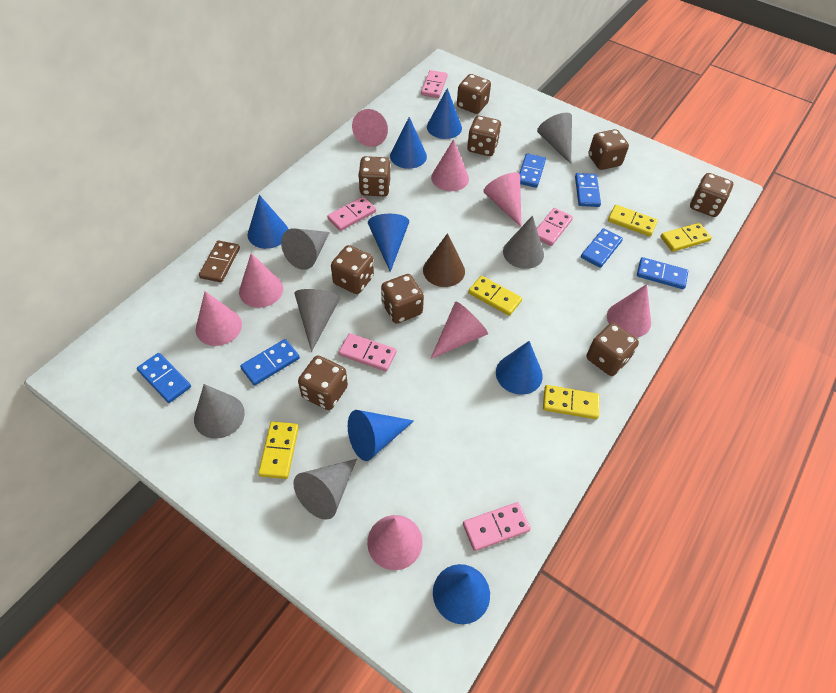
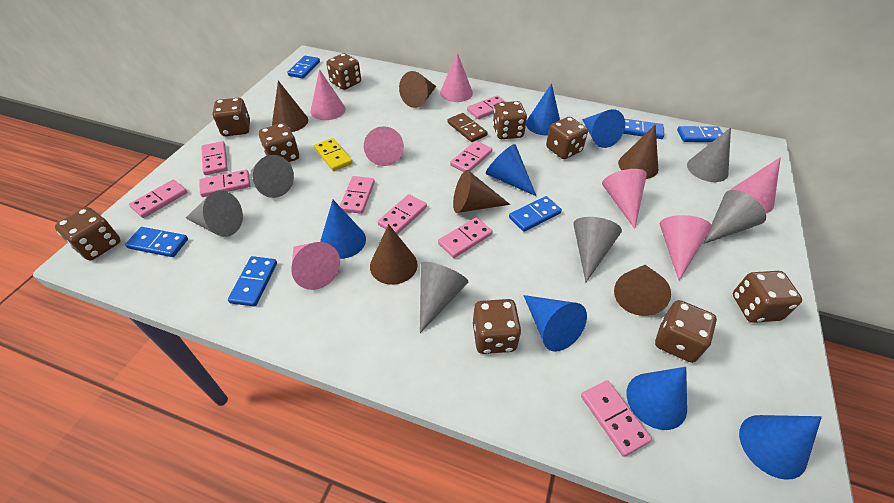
brown cone: [423,233,465,287] = 1 -> [272,81,308,132] [370,224,418,285] [399,71,436,108] [453,170,510,213] [614,265,671,316] [618,124,658,179] = 6
pink cone: [196,291,242,346] [239,253,283,308] [352,109,388,147] [367,515,423,570] [430,302,488,359] [431,139,469,191] [483,172,522,227] [607,284,651,338] = 8 -> [291,242,340,290] [310,69,346,120] [364,126,404,166] [440,53,473,102] [602,169,647,229] [660,215,712,280] [731,157,781,213] = 7
pink domino: [327,197,376,231] [339,333,396,371] [421,70,447,98] [463,502,531,551] [537,208,573,246] = 5 -> [129,180,187,218] [199,169,250,197] [201,141,228,175] [340,176,375,214] [378,194,427,234] [438,217,493,258] [450,141,492,172] [467,95,506,119] [581,380,652,457] = 9
yellow domino: [258,421,299,479] [468,276,522,316] [543,385,600,419] [608,205,658,236] [660,223,712,252] = 5 -> [314,138,353,171] = 1

